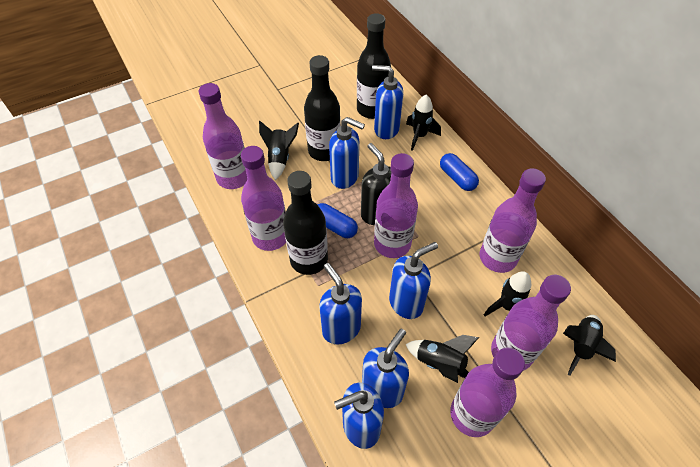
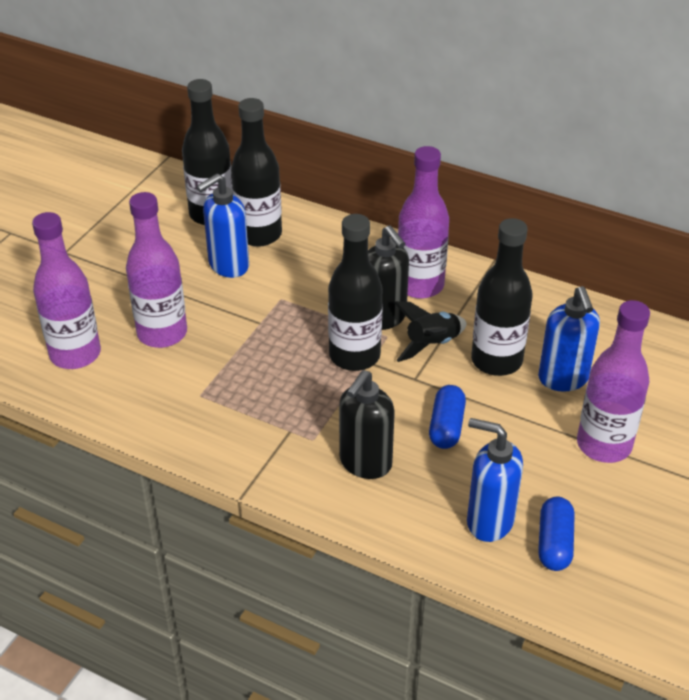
black bottle: [283,171,328,275] [304,55,341,161] [357,13,391,119] = 3 -> [182,79,232,225] [231,98,282,247] [328,214,383,371] [471,218,533,376] = 4
black rocket: [259,121,299,180] [406,95,441,151] [406,335,480,383] [484,271,531,316] [563,315,616,376] = 5 -> [394,301,467,362] = 1
black soap dispenser: [361,143,392,225] = 1 -> [339,370,395,479] [368,225,409,330] = 2
blue soap dispenser: [319,263,362,344] [329,117,365,189] [334,382,384,449] [362,328,409,408] [372,65,403,139] [389,242,438,319] = 6 -> [197,173,249,278] [467,418,523,542] [538,286,600,392] = 3
purple bottle: [199,83,247,189] [241,146,286,251] [374,153,418,258] [450,348,525,437] [479,168,546,273] [491,275,571,371] = 6 -> [32,212,101,369] [126,192,187,348] [398,146,449,299] [577,300,650,463] = 4

